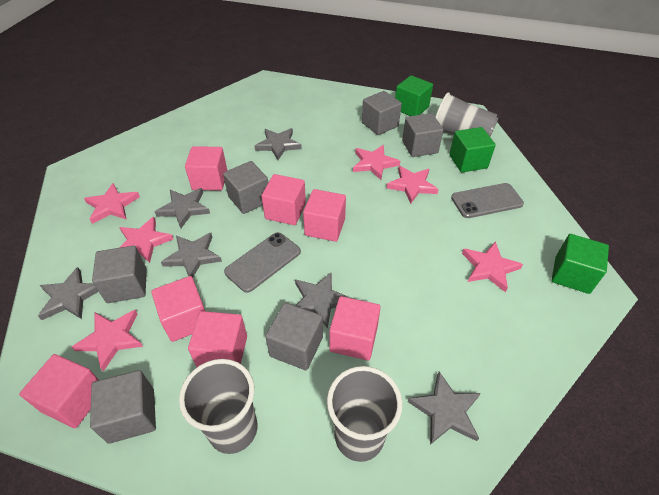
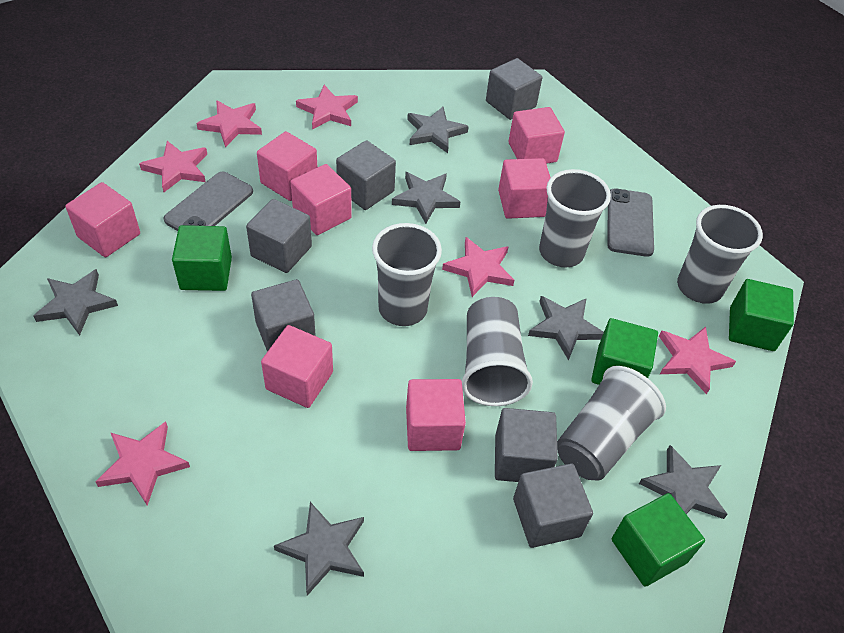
green cube: [395,75,433,116] [449,127,496,173] [551,234,609,294] = 3 -> [172,225,232,291] [591,318,658,385] [612,493,705,587] [729,279,794,351] = 4
grey cup: [179,359,257,454] [327,366,402,462] [435,92,498,137] = 3 -> [372,223,442,326] [462,297,533,406] [539,169,611,268] [557,366,666,481] [677,205,763,304] = 5

